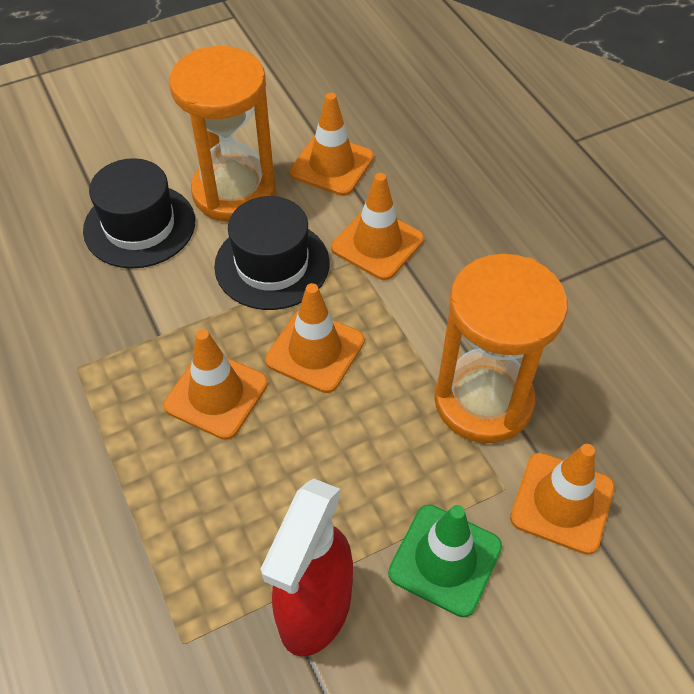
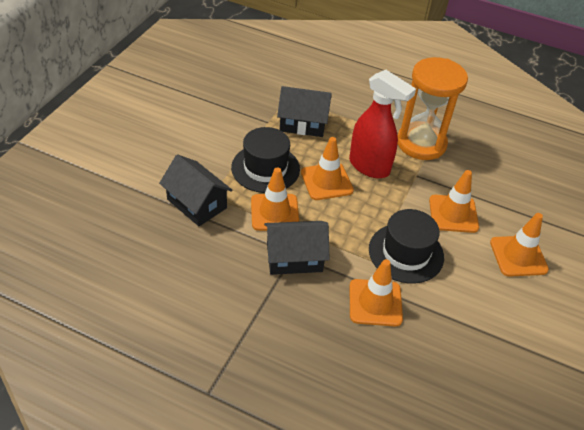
black house: none = 0 -> [159,154,233,226] [264,221,329,275] [277,86,332,137] = 3
green traffic cone: [388,505,502,617] = 1 -> none = 0
orange hourglass: [169,46,276,222] [435,254,568,443] = 2 -> [398,57,468,160] = 1

